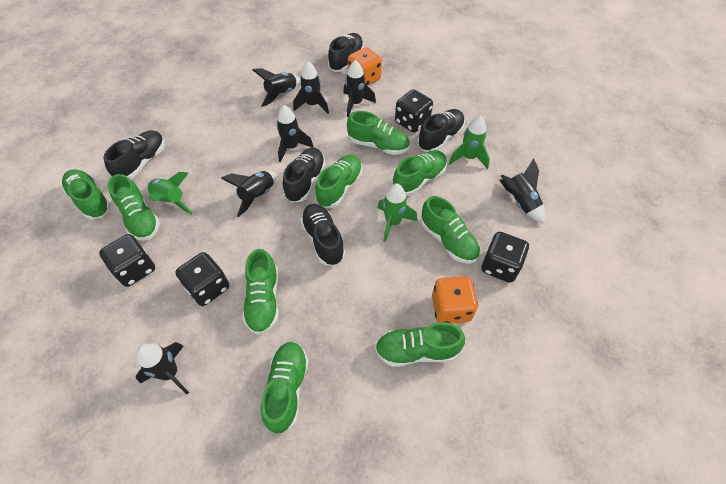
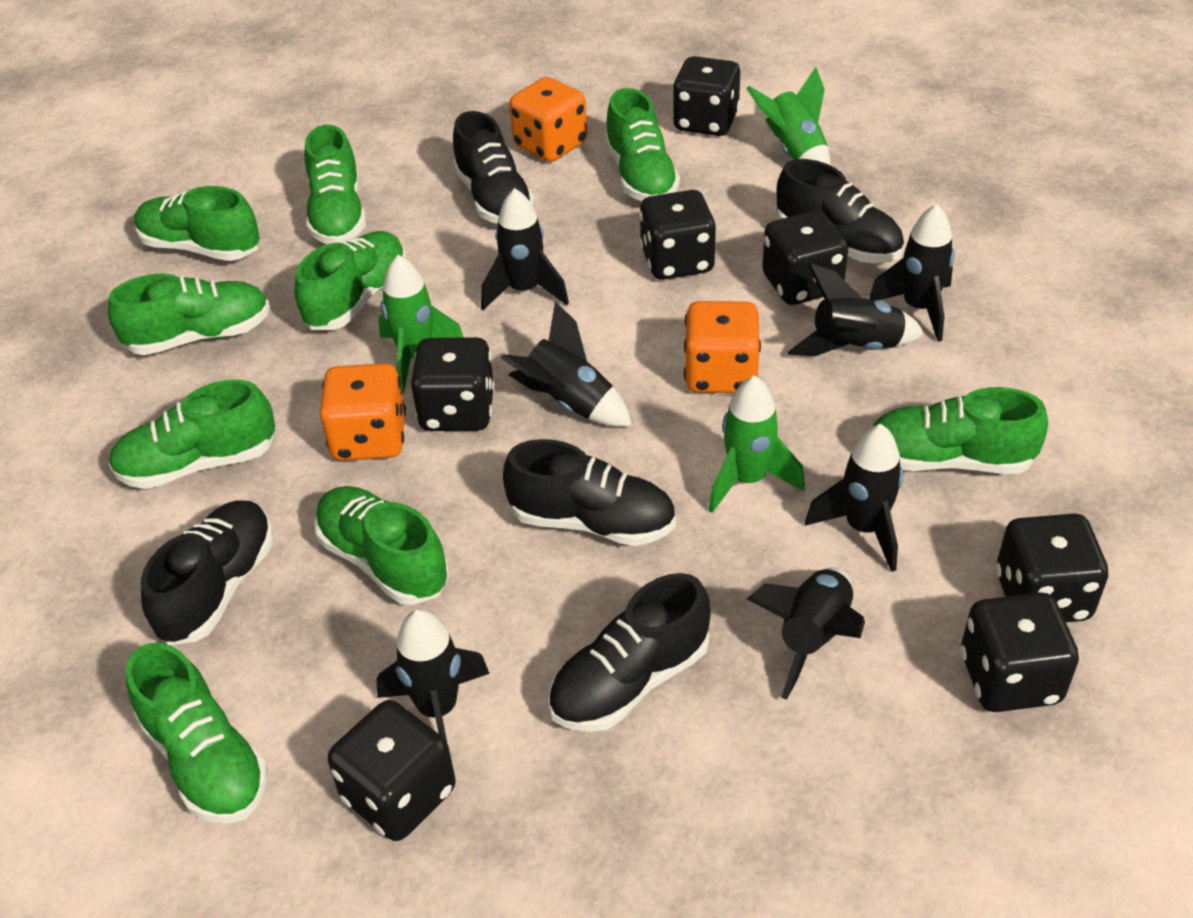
black dice: [99,234,155,287] [175,252,229,306] [395,89,433,133] [481,232,529,283] = 4 -> [328,700,456,841] [411,337,495,431] [639,190,717,280] [672,56,740,136] [762,211,848,305] [961,592,1079,712] [996,514,1108,622] = 7
orange dice: [348,47,382,86] [432,276,478,324] = 2 -> [320,363,406,461] [509,77,587,162] [684,301,761,393] = 3

